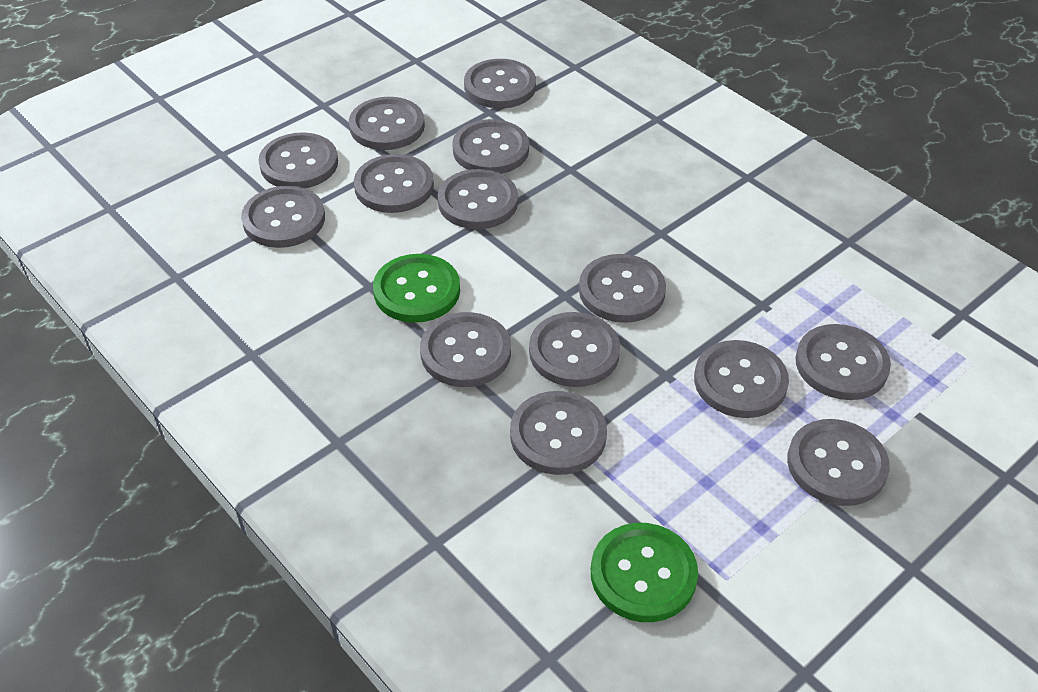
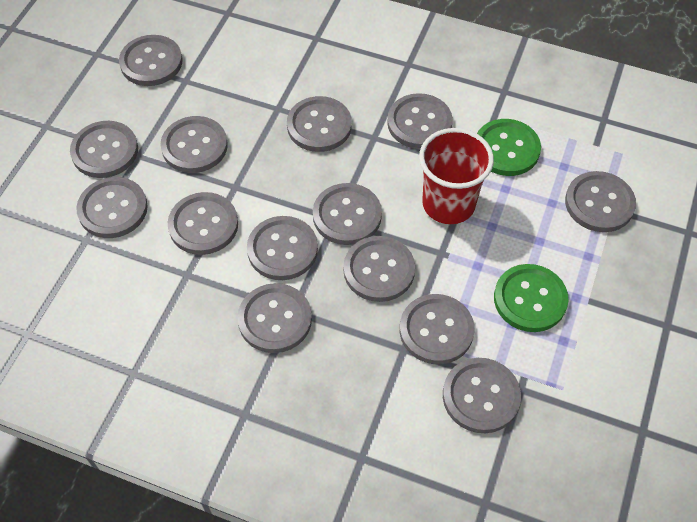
red cup: none = 0 -> [419,128,494,224] = 1

